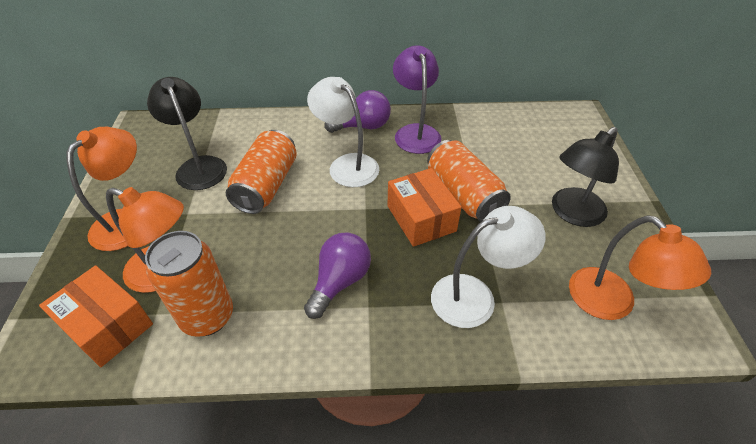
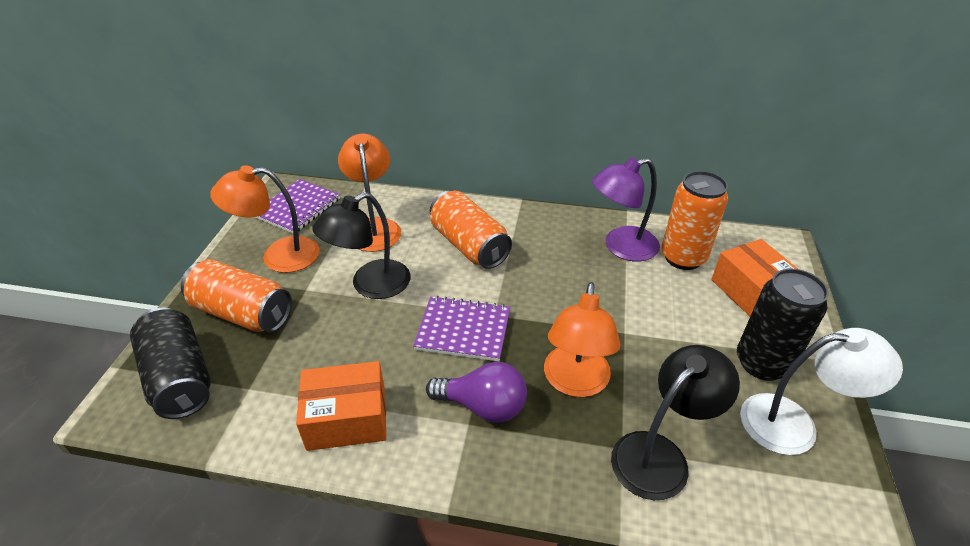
black can: none = 0 -> [130,308,211,419] [737,269,829,381] = 2
purple light bulb: [304,232,371,319] [324,90,391,133] = 2 -> [426,362,527,423] = 1
purple notebook: none = 0 -> [255,179,340,233] [413,296,510,362] = 2
white lamp: [307,77,379,187] [431,206,546,328] = 2 -> [740,328,903,455] = 1

